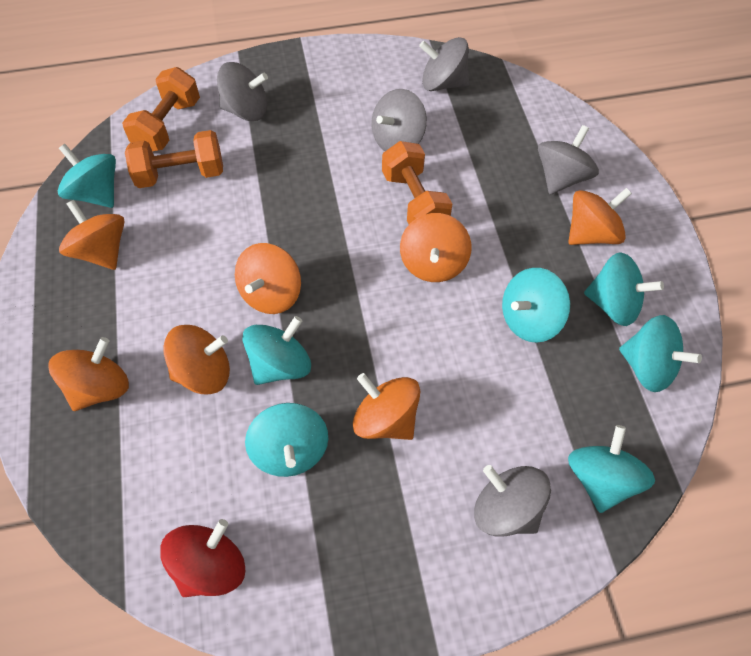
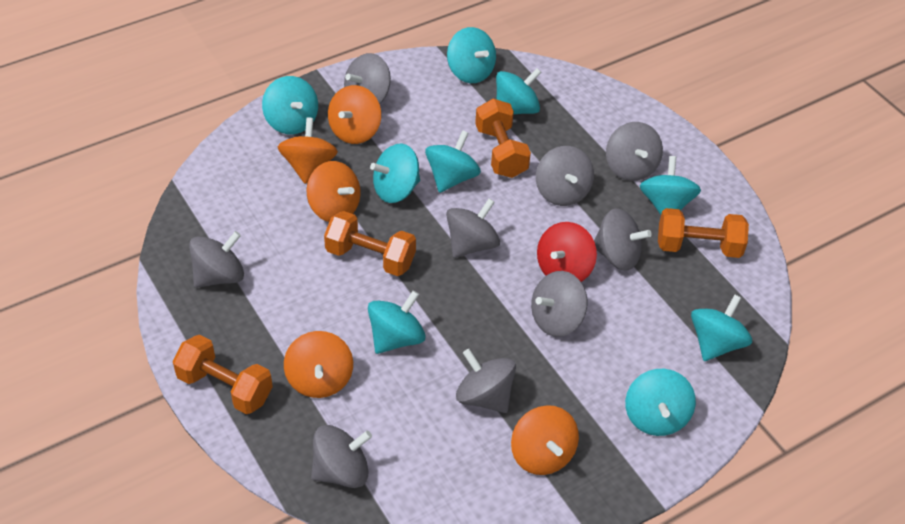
grey spinning top: [217,62,268,121] [371,89,427,151] [419,37,469,91] [474,465,551,537] [538,125,599,194] = 5 -> [189,231,244,288] [311,425,372,488] [344,53,391,104] [446,198,500,258] [456,349,516,413] [531,271,587,337] [536,146,594,206] [594,209,652,271] [606,122,663,181] = 9
orange dumbbell: [122,67,200,151] [125,130,223,188] [382,141,452,224] = 3 -> [173,335,273,414] [324,211,416,276] [475,99,531,178] [658,208,749,258] = 4
orange spinning top: [48,337,129,411] [59,200,125,270] [163,325,230,395] [235,243,301,314] [353,373,420,440] [400,213,472,282] [568,188,632,245] = 7 -> [278,118,338,184] [284,331,353,398] [307,161,361,222] [328,85,381,144] [511,405,579,475] = 5
turquoise spinning top: [58,144,116,208] [243,316,311,385] [245,403,328,477] [502,268,570,343] [568,425,655,513] [584,252,664,326] [619,315,702,392] = 7 -> [262,76,318,134] [368,291,425,354] [370,144,420,203] [425,130,481,193] [447,27,496,83] [496,68,541,115] [625,369,696,436] [640,156,701,215] [691,294,752,361] = 9

